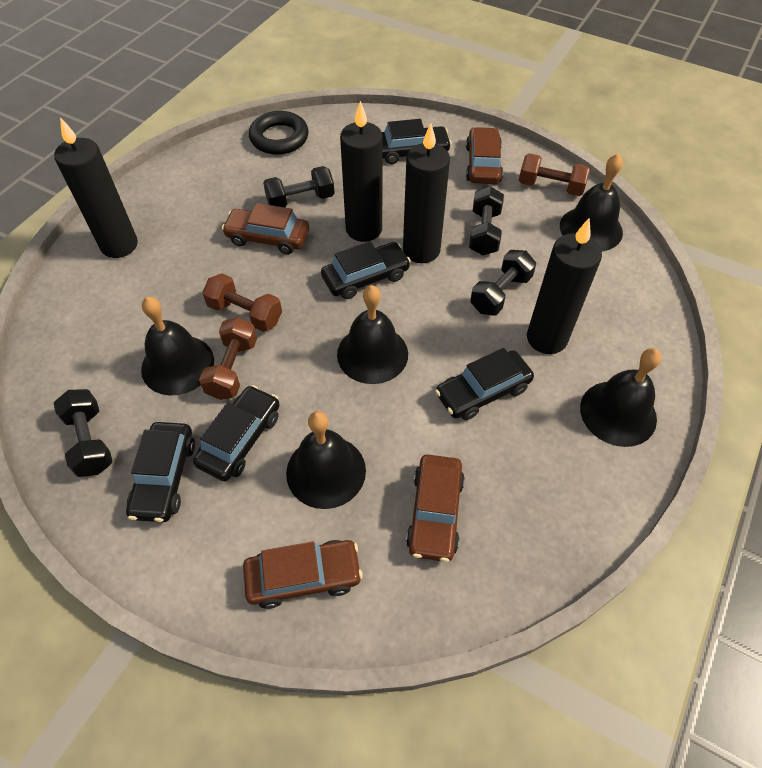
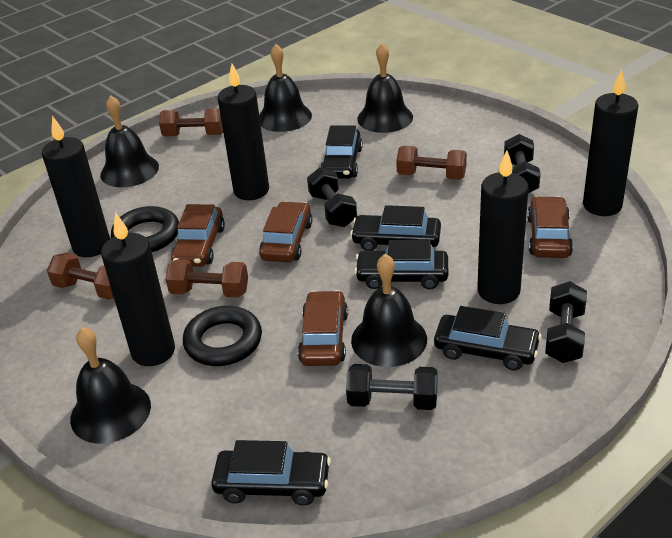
black candle: [54,117,138,258] [340,101,383,242] [403,123,450,263] [527,218,602,354] = 4 -> [42,116,110,257] [101,212,175,366] [218,64,269,200] [477,150,529,304] [583,70,638,216] = 5
black ring: [249,111,309,155] = 1 -> [111,206,179,252] [183,306,262,366] = 2
brown dumbbell: [199,317,257,400] [202,273,282,332] [519,153,590,196] = 3 -> [47,253,114,300] [159,109,223,136] [166,259,248,298] [396,146,467,180] = 4

